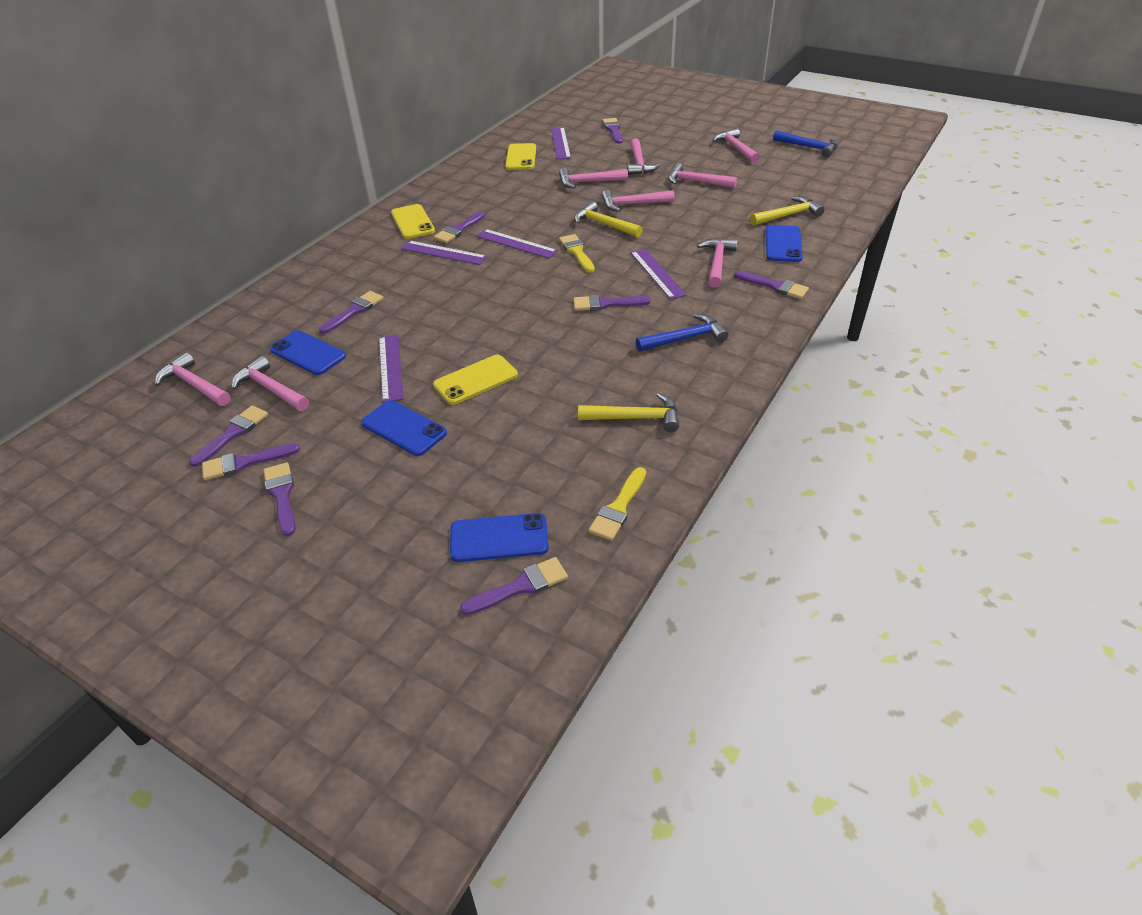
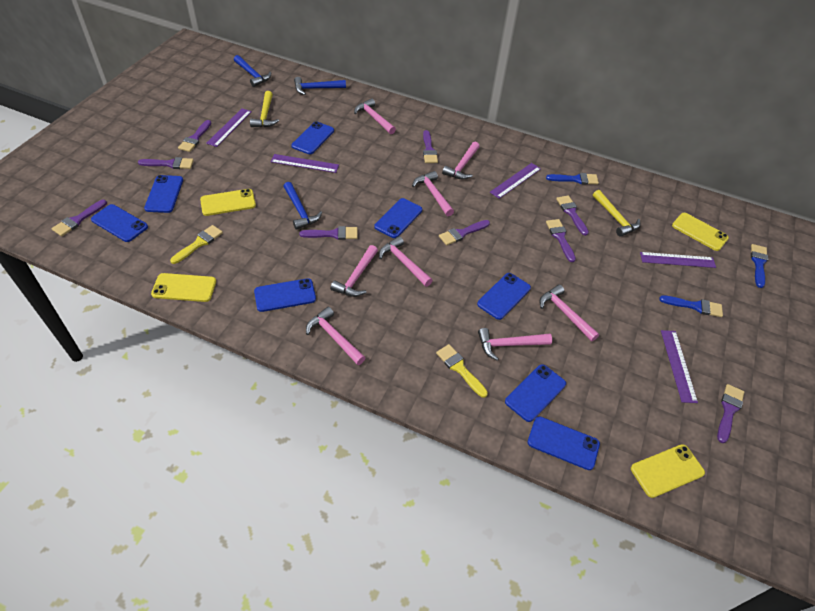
blue brush: none = 0 -> [546,173,599,185] [659,295,723,317] [751,244,768,288] = 3
blue hammer: [636,314,728,351] [773,130,838,157] = 2 -> [234,55,271,87] [283,182,322,230] [294,77,346,95] = 3
blue phone: [270,330,346,375] [361,400,447,456] [450,513,549,562] [766,225,803,262] = 4 -> [91,204,148,242] [144,175,183,213] [254,278,316,312] [291,121,334,154] [374,198,422,238] [477,273,531,320] [505,364,566,422] [527,416,600,470] = 8
yellow hammer: [574,201,643,237] [578,393,679,432] [750,196,824,226] = 3 -> [250,91,279,127] [593,190,640,237] = 2
yellow phone: [391,204,435,239] [433,355,518,405] [505,143,536,170] = 3 -> [151,273,216,302] [200,189,256,216] [631,444,705,498] [672,213,729,251] = 4

